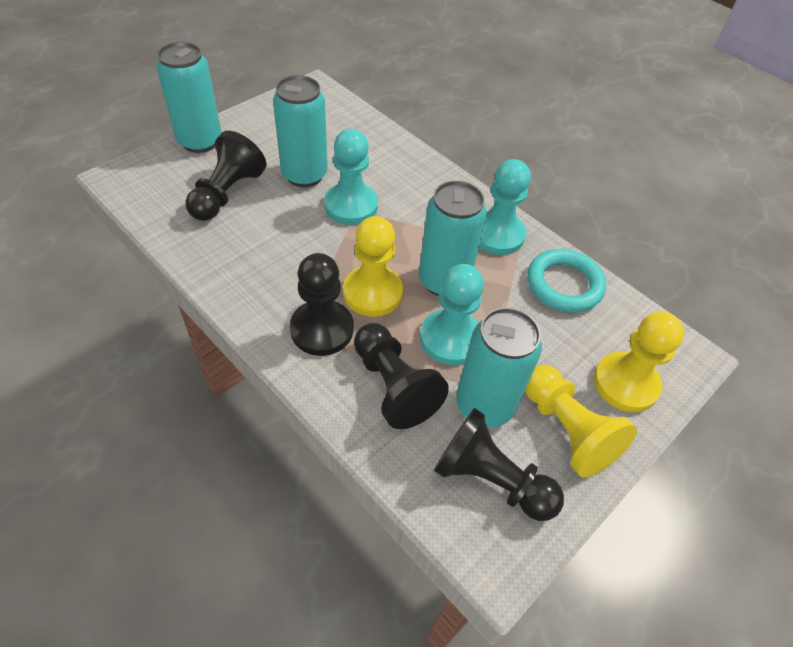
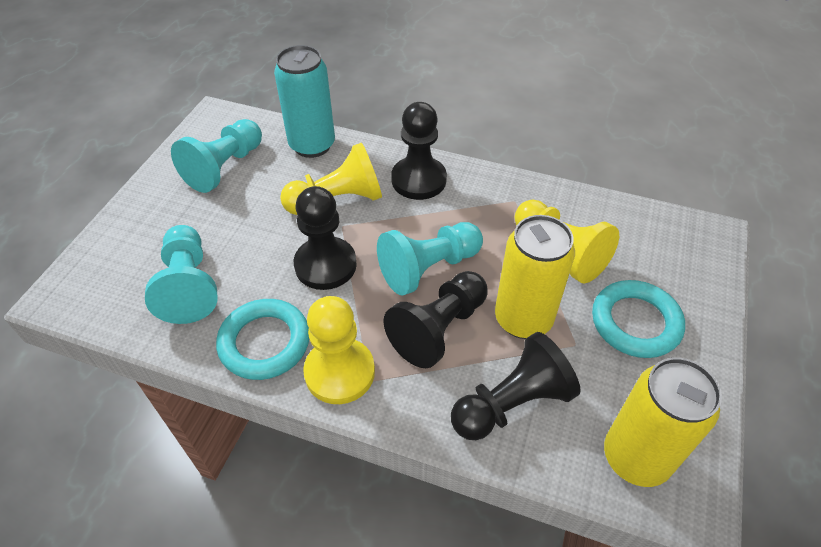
turquoise can: [157,42,222,153] [273,75,328,187] [419,181,487,296] [456,307,542,427] = 4 -> [274,45,335,158] = 1
turquoise ring: [527,249,606,312] = 1 -> [216,299,309,380] [592,280,685,358] = 2
yellow can: none = 0 -> [495,215,575,339] [604,357,722,487] = 2

